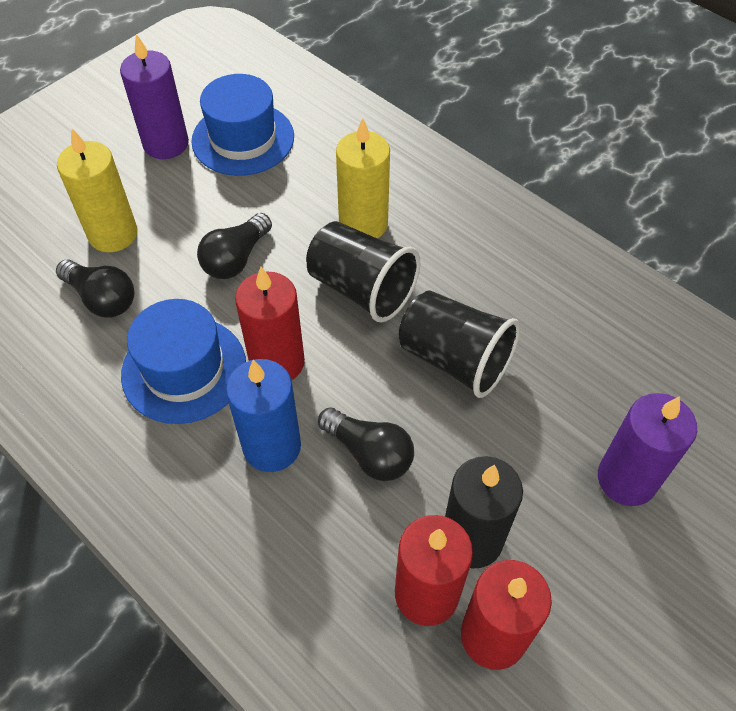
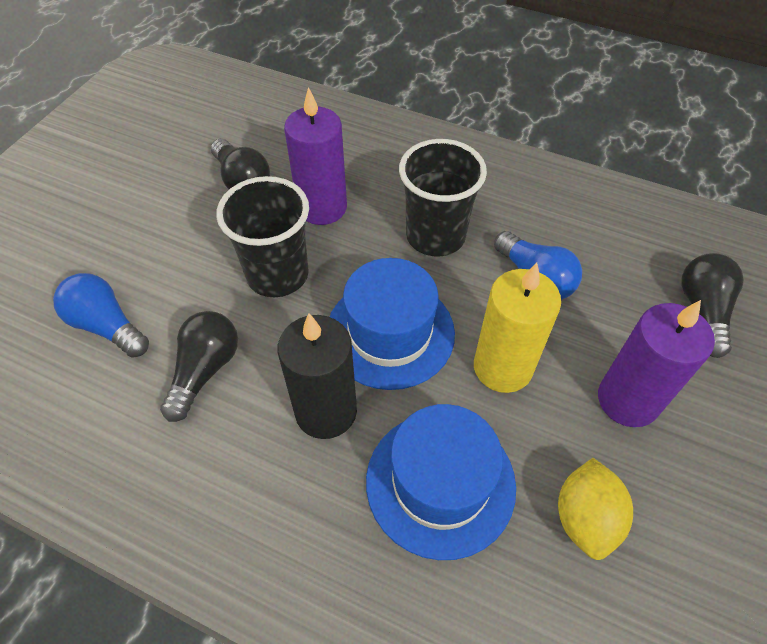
blue candle: [226,359,301,472] = 1 -> none = 0
blue light bulb: none = 0 -> [53,273,149,358] [494,231,582,300] = 2
red candle: [235,267,305,381] [395,515,473,626] [461,560,552,670] = 3 -> none = 0
yellow candle: [57,129,138,252] [336,118,390,239] = 2 -> [474,263,561,393] = 1
yellow lemon: none = 0 -> [558,458,633,560] = 1

